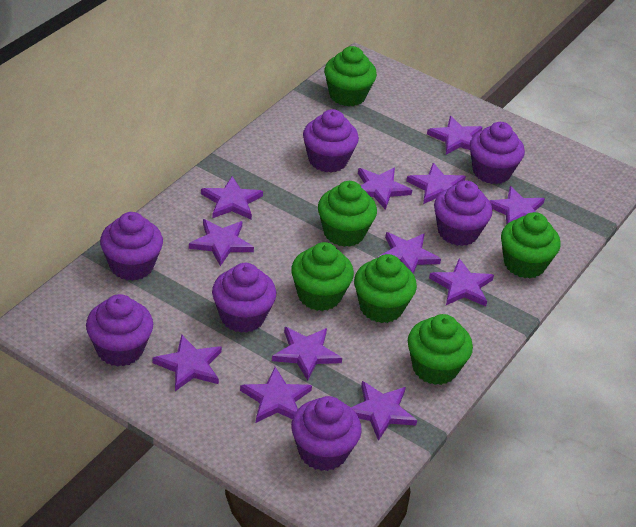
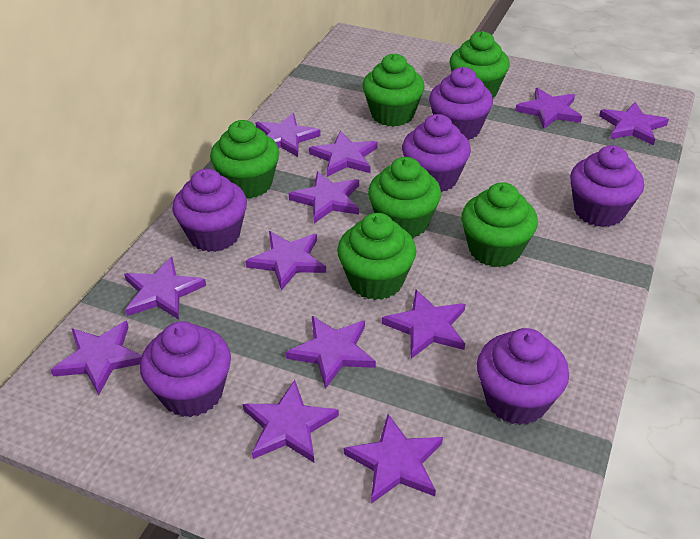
purple cupcake: [86,294,153,367] [100,212,163,281] [212,263,276,333] [291,396,362,471] [303,109,359,173] [434,181,492,246] [470,122,525,184] = 7 -> [140,321,231,417] [172,169,247,252] [402,114,471,192] [429,67,493,141] [477,328,569,425] [570,145,644,227] = 6

